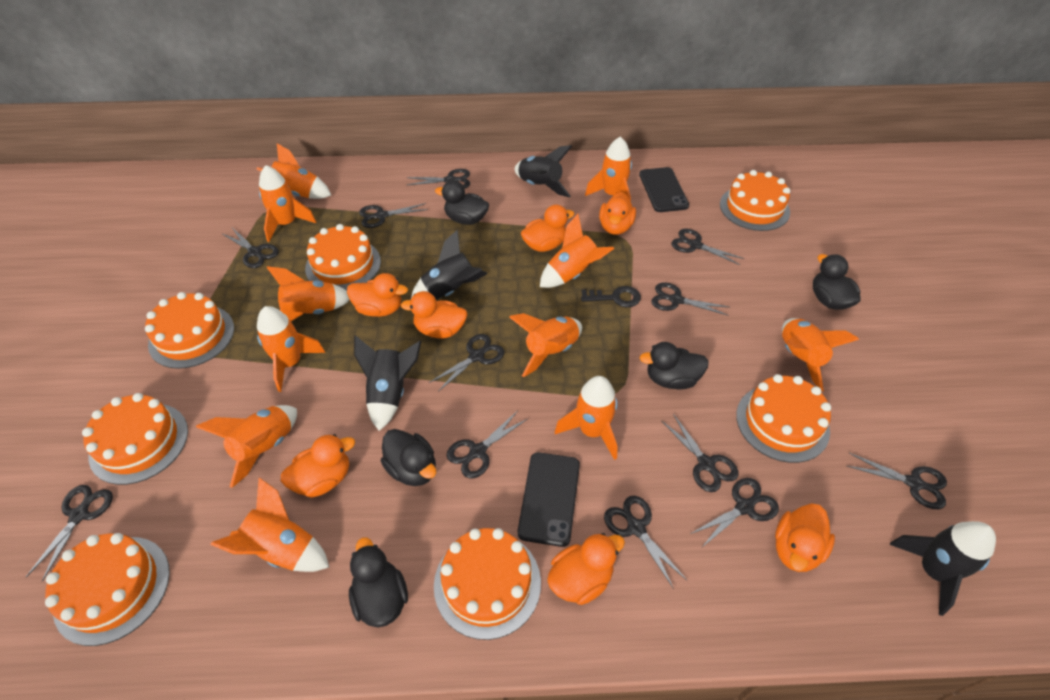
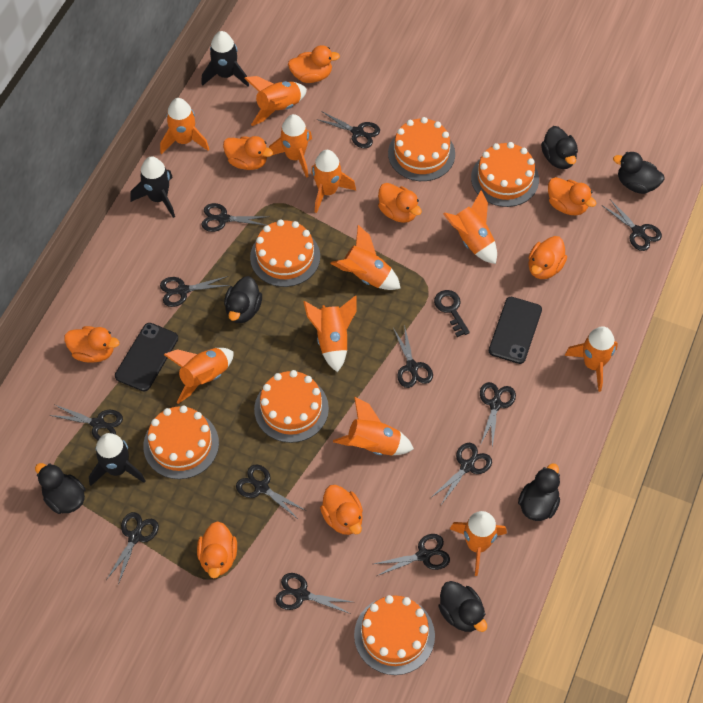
black duck: [349,537,408,627] [381,429,436,486] [435,180,489,225] [640,342,709,389] [813,254,861,310] = 5 -> [35,463,85,514] [224,276,262,323] [438,581,487,632] [518,463,560,521] [541,126,578,169] [613,152,664,194] = 6
black rocket: [354,335,421,431] [411,230,488,300] [515,145,572,197] [889,521,996,616] = 4 -> [89,433,145,486] [130,156,175,218] [201,31,249,87] = 3
orange cake: [45,533,170,646] [82,393,188,485] [145,292,234,369] [305,224,381,291] [434,528,541,640] [720,170,790,231] [736,374,831,463] = 7 -> [143,406,219,479] [250,219,320,287] [254,370,329,443] [354,595,435,675] [388,117,455,181] [471,142,539,207] = 6
orange duck: [281,434,355,498] [347,273,408,317] [401,291,467,339] [521,205,574,252] [547,533,625,605] [599,192,636,235] [775,504,835,572] = 7 -> [64,326,119,362] [197,521,237,578] [223,136,273,170] [288,45,340,83] [320,485,363,535] [378,183,422,223] [528,236,567,279] [548,177,597,215] = 8

